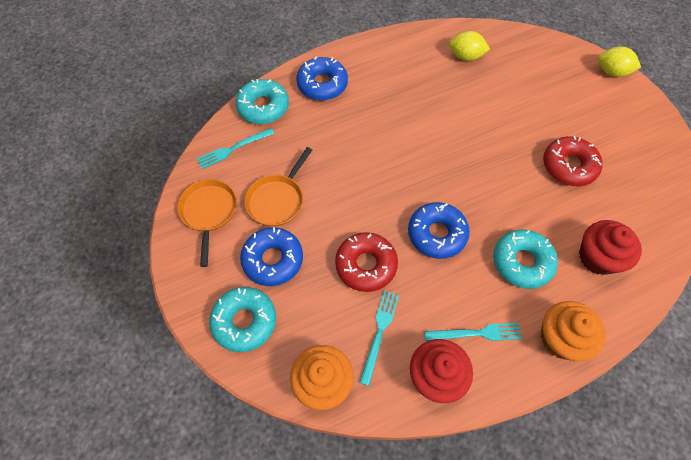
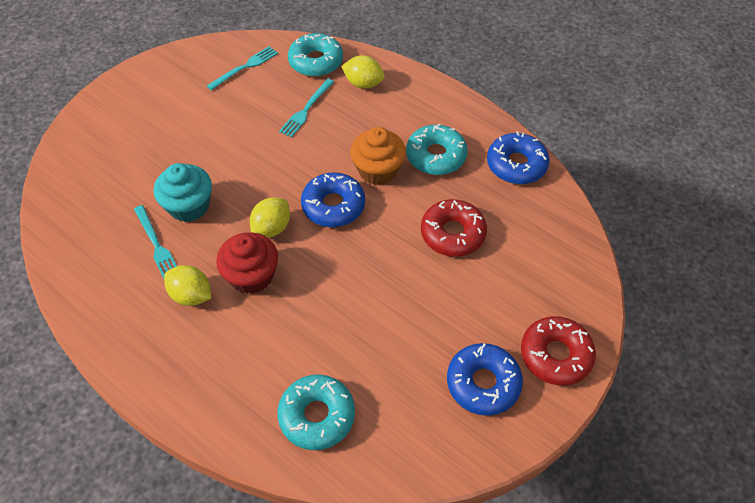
orange cupcake: [290,345,354,410] [541,301,606,361] = 2 -> [350,127,406,185] = 1
orange pan: [178,179,237,267] [245,147,312,227] = 2 -> none = 0
red cupcake: [410,339,473,403] [579,220,642,275] = 2 -> [216,232,278,294] = 1
turquoise cupcake: none = 0 -> [154,163,212,222] = 1
yellow lemon: [449,31,490,61] [598,47,641,77] = 2 -> [164,265,211,306] [250,198,290,238] [341,56,385,89] = 3

